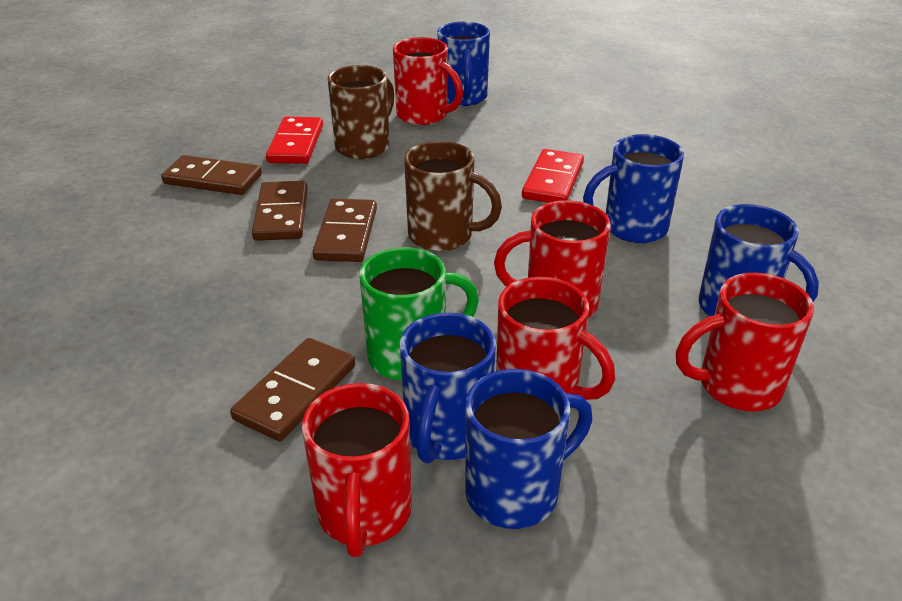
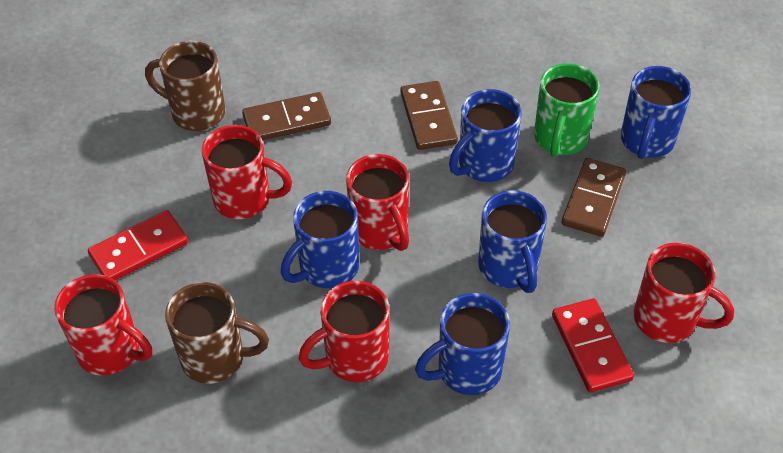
brown domino: [161,155,262,195] [230,338,355,441] [252,181,308,241] [312,198,377,262] = 4 -> [242,92,331,141] [400,81,458,150] [562,158,626,237] = 3

